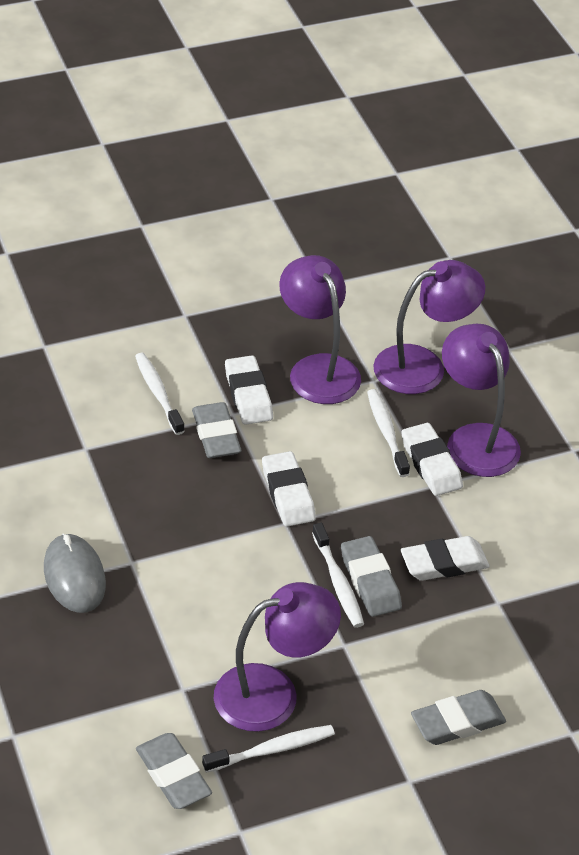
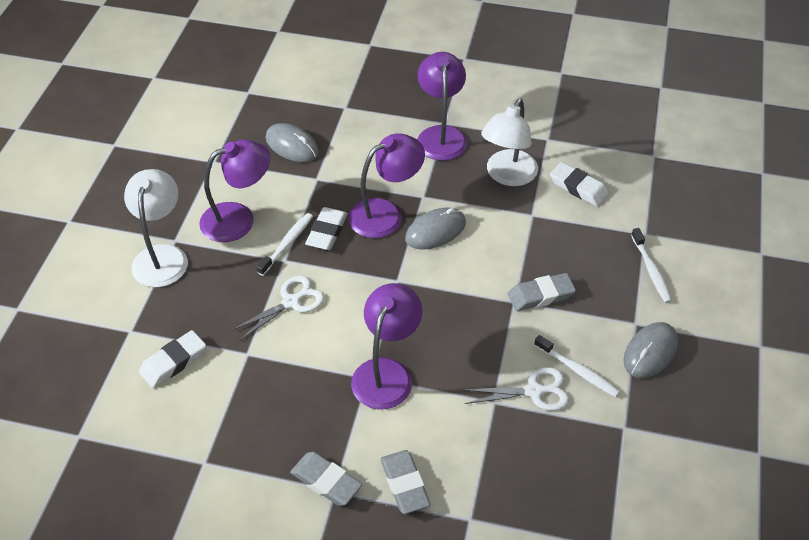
grey eraser: [136,733,212,809] [192,402,242,458] [341,536,402,617] [411,690,506,745] = 4 -> [290,452,362,506] [381,450,431,514] [508,273,576,311] = 3
grey mouse: [44,533,106,613] = 1 -> [266,123,319,162] [405,207,466,250] [624,322,678,378] = 3
white eraser: [225,355,273,425] [262,451,316,527] [401,423,463,496] [401,536,490,581] = 4 -> [139,330,206,388] [305,207,348,250] [550,162,609,206] = 3
white lamp: none = 0 -> [124,169,188,288] [481,98,538,186] = 2
white scissors: none = 0 -> [231,276,324,341] [463,367,569,411] = 2
white toothbrush: [135,353,185,435] [202,725,335,773] [312,523,364,628] [367,389,410,477] = 4 -> [257,213,313,276] [534,335,620,397] [631,228,672,303] = 3

